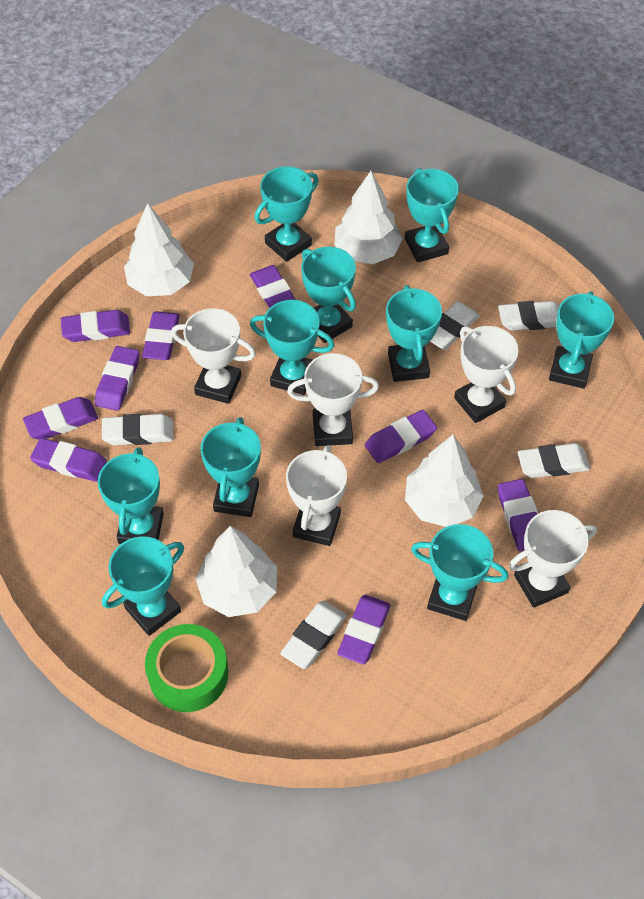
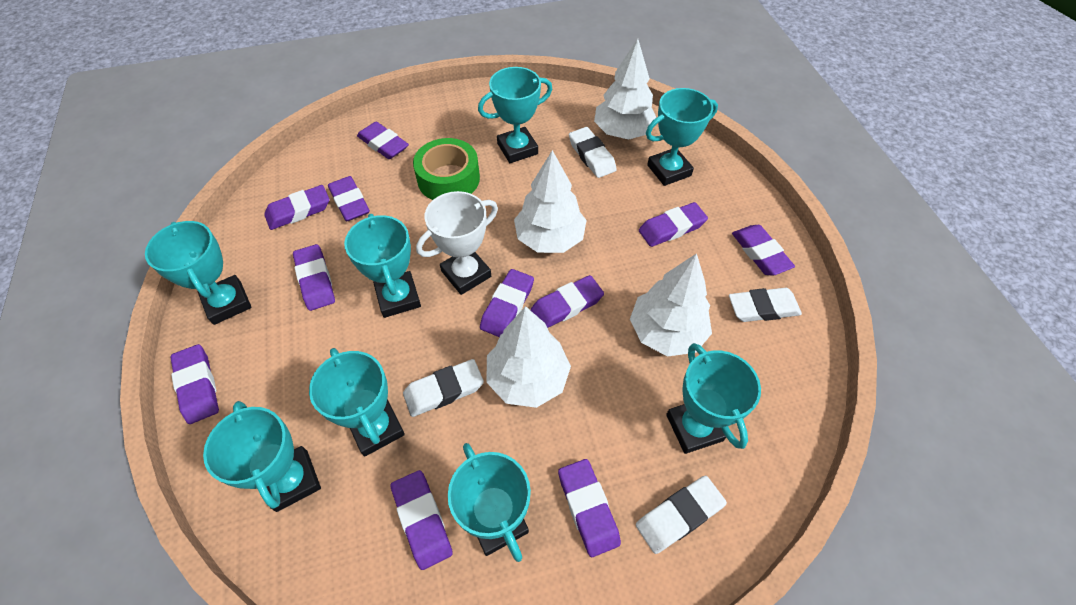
purple eraser: [23,397,98,440] [30,438,107,482] [61,310,130,342] [95,346,139,411] [142,311,180,360] [250,265,296,308] [338,595,391,664] [365,410,437,463] [498,479,538,552] = 9 -> [170,344,219,424] [264,185,330,230] [293,244,335,311] [328,176,370,221] [357,122,409,159] [391,470,453,570] [480,269,534,337] [530,275,604,328] [558,459,621,557] [639,202,708,247] [732,225,795,275] = 11
turquoise trophy: [98,447,164,544] [102,536,184,636] [200,417,261,517] [250,300,335,395] [255,166,318,262] [301,247,356,343] [386,285,442,382] [405,168,459,263] [411,524,508,621] [549,291,614,389] = 10 -> [145,221,252,325] [203,401,321,512] [309,348,405,457] [344,214,421,318] [448,443,531,562] [478,67,552,163] [646,88,718,186] [666,343,761,454] = 8
white eraser: [102,414,174,445] [281,601,347,669] [430,302,480,350] [498,301,559,331] [518,443,590,478] = 5 -> [403,359,484,417] [569,127,617,178] [636,476,727,554] [729,288,802,322] = 4
white trophy: [171,308,256,404] [286,445,347,546] [287,353,379,446] [454,326,519,423] [509,510,597,608] = 5 -> [416,191,498,295] = 1

